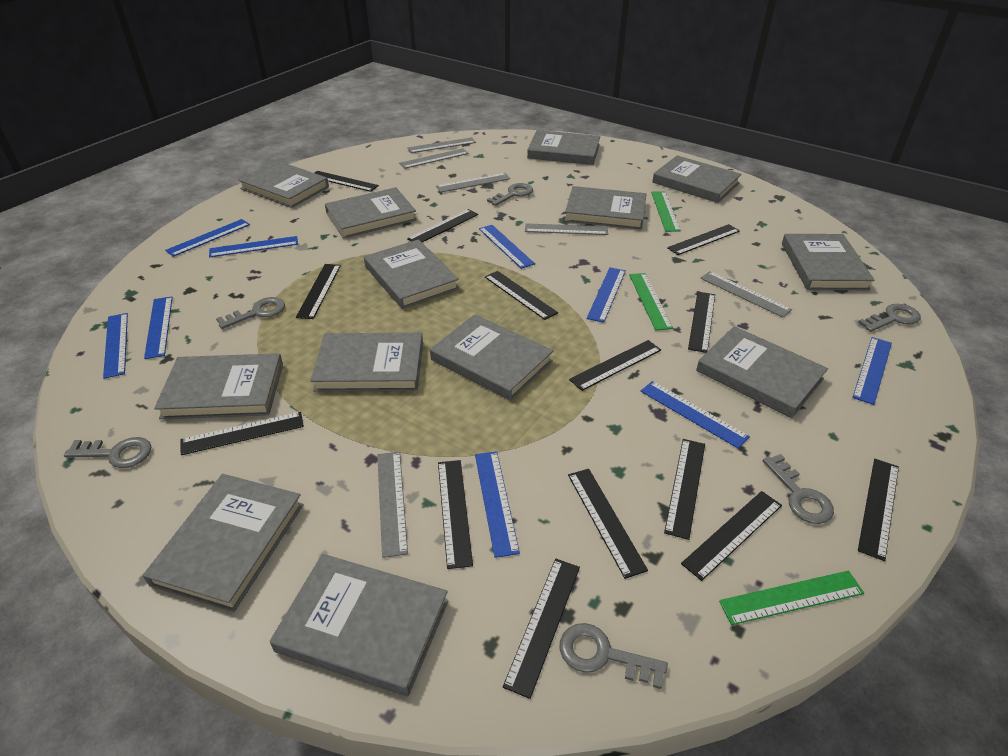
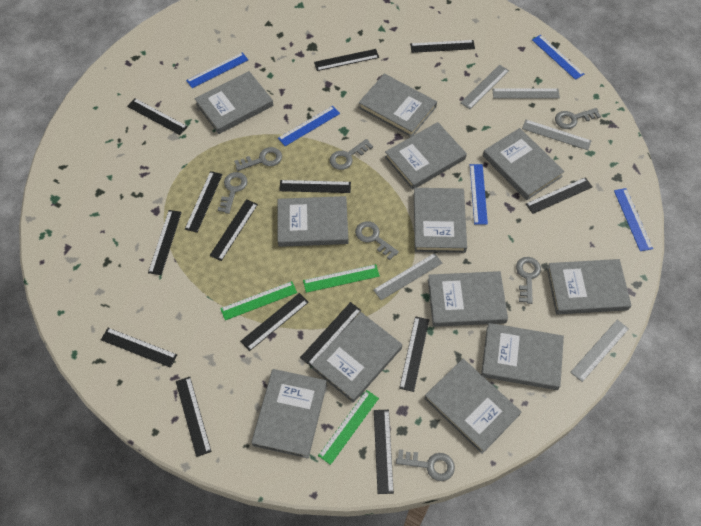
blue ruler: [103,313,128,379] [144,297,173,359] [165,219,250,257] [209,236,298,257] [475,451,520,558] [479,225,535,269] [587,267,626,323] [641,381,750,449] [852,337,892,405] = 9 -> [186,52,248,88] [278,106,340,146] [470,164,488,225] [532,35,584,80] [614,188,653,251] = 5
grey book: [143,474,304,612] [154,353,283,419] [238,161,329,208] [270,554,449,696] [311,333,423,392] [325,187,417,238] [364,239,459,309] [430,314,553,401] [527,130,600,165] [564,186,646,229] [652,155,742,203] [696,326,828,418] [782,234,875,290] = 13 -> [194,71,273,134] [251,369,327,458] [278,196,348,247] [311,312,402,403] [359,74,437,137] [385,122,467,190] [414,188,467,253] [424,359,521,454] [428,271,508,327] [481,323,564,390] [483,128,565,200] [547,259,632,314] = 12
grey key: [64,437,151,468] [216,297,285,329] [487,183,533,206] [560,623,668,689] [763,454,834,524] [858,304,921,332] = 6 -> [218,172,248,214] [234,147,282,171] [329,139,373,170] [355,221,399,260] [396,449,455,481] [516,257,541,304] [555,108,601,129] = 7
grey ruler: [377,451,408,558] [399,148,469,169] [407,137,476,153] [436,173,510,193] [525,223,608,235] [700,271,792,317] = 6 -> [373,253,442,300] [460,64,509,109] [492,88,560,99] [522,120,592,150] [570,320,629,382] = 5

